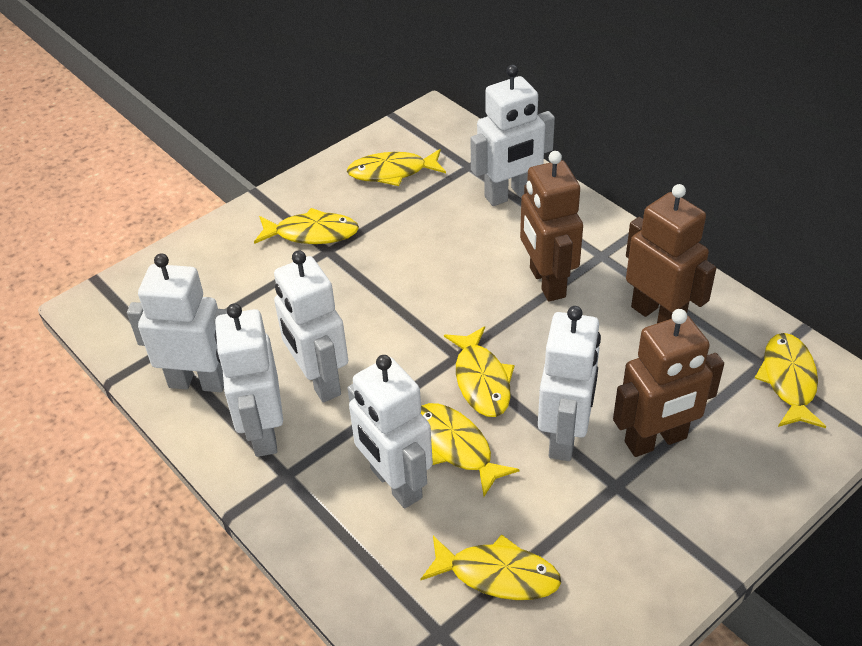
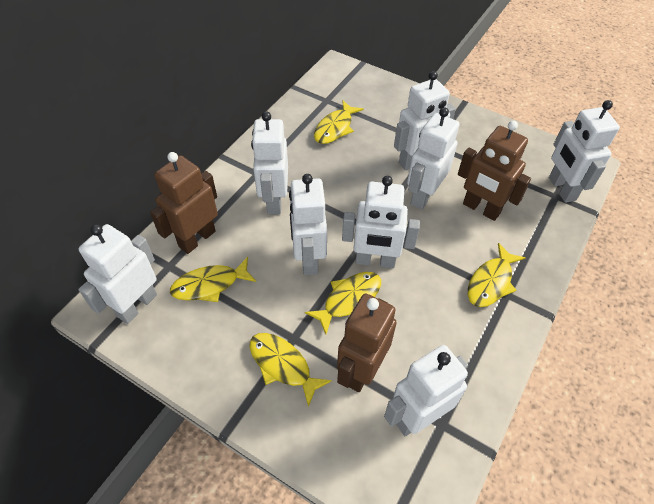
white robot: [127,253,227,392] [214,303,283,457] [274,250,348,403] [348,355,433,509] [470,65,555,206] [538,306,601,461] = 6 -> [78,224,157,324] [251,111,288,214] [289,174,327,275] [342,176,420,268] [384,345,468,436] [394,71,456,170] [407,107,460,210] [549,100,620,203] = 8
yellow fish: [254,208,359,244] [347,149,446,186] [421,403,520,497] [421,534,561,600] [444,326,515,417] [755,333,826,428] = 6 -> [170,257,256,302] [250,333,332,407] [305,272,381,334] [314,100,364,144] [468,243,525,307] = 5

